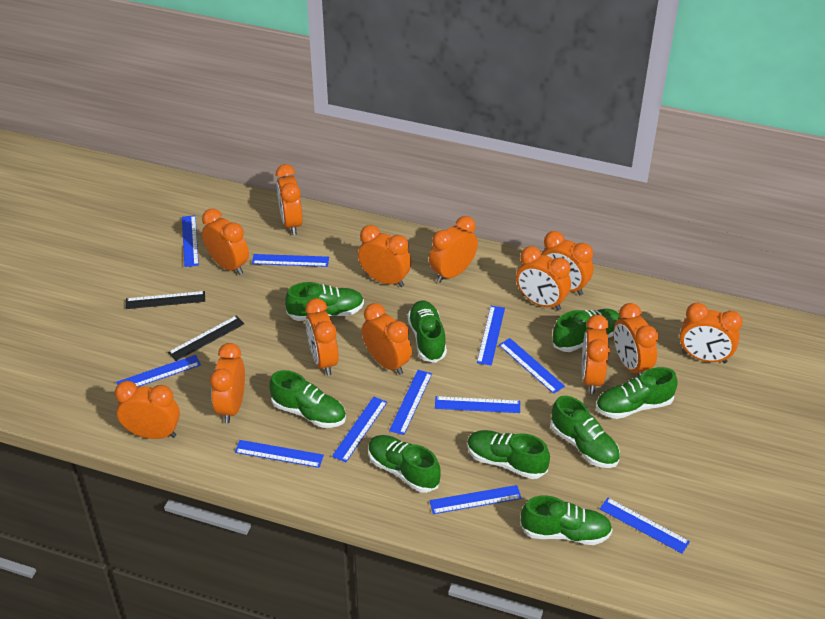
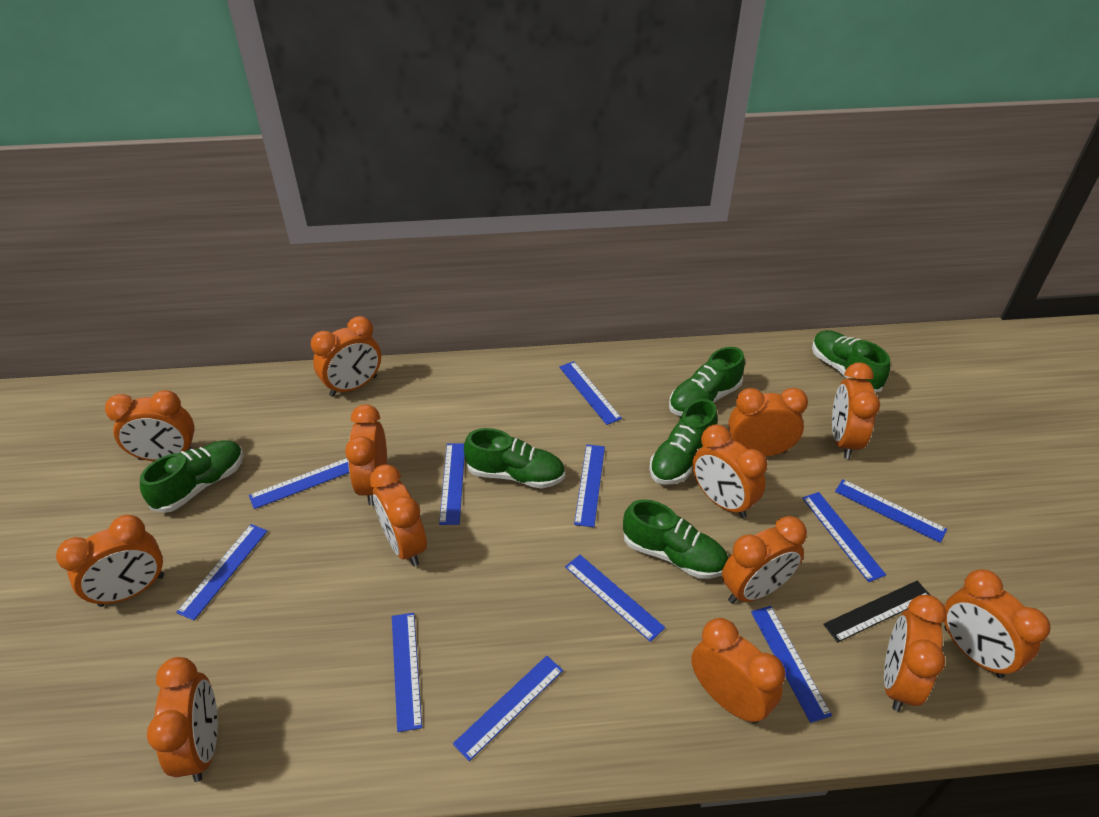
black ruler: [126,291,205,309] [168,316,244,361] = 2 -> [823,581,930,642] = 1
green shoe: [269,370,346,428] [285,282,364,321] [368,435,441,493] [407,300,447,363] [467,430,550,479] [520,495,613,545] [550,396,620,468] [552,309,621,352] [596,367,678,419] = 9 -> [140,440,244,513] [464,428,565,489] [623,499,728,579] [649,399,718,485] [669,347,745,416] [812,330,890,392] = 6

